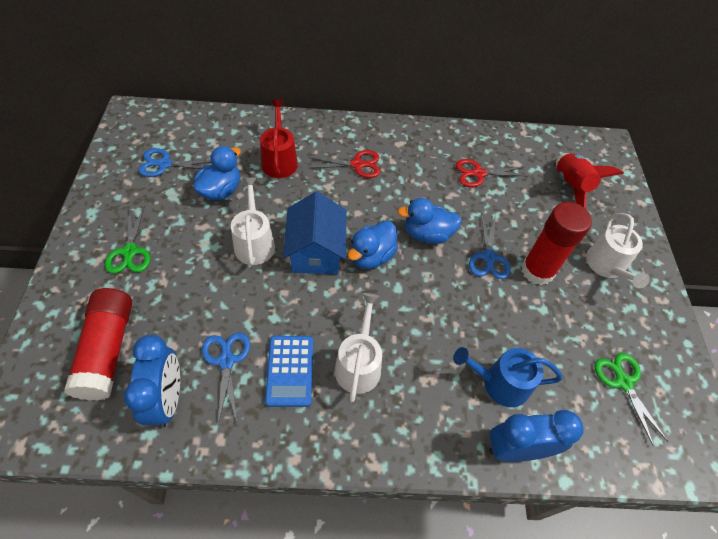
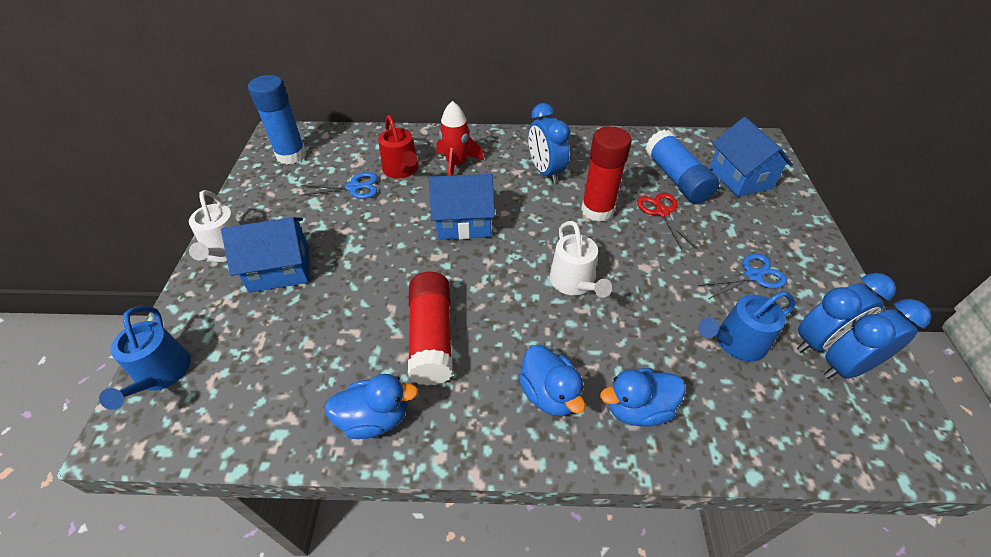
blue calculator: [265,336,313,407] = 1 -> none = 0
blue clock: [124,335,180,428] [489,410,584,462] = 2 -> [528,103,570,184] [797,273,896,353] [823,299,931,379] = 3
blue glue stick: none = 0 -> [248,75,307,164] [645,130,719,204] = 2
blue house: [283,191,347,274] = 1 -> [221,217,309,293] [429,174,495,240] [709,117,793,197] = 3
blue scissors: [138,148,211,177] [202,332,250,424] [469,213,511,279] = 3 -> [299,172,378,199] [698,254,787,299] = 2
blue watering can: [453,347,563,407] = 1 -> [99,306,191,410] [698,291,795,362] = 2
green scissors: [105,206,150,273] [594,353,668,446] = 2 -> none = 0
red scissors: [308,150,380,178] [456,159,527,187] = 2 -> [637,193,696,251] = 1
white watering can: [231,178,275,266] [335,293,382,403] [586,213,650,288] = 3 -> [189,190,240,262] [550,221,612,298] = 2

